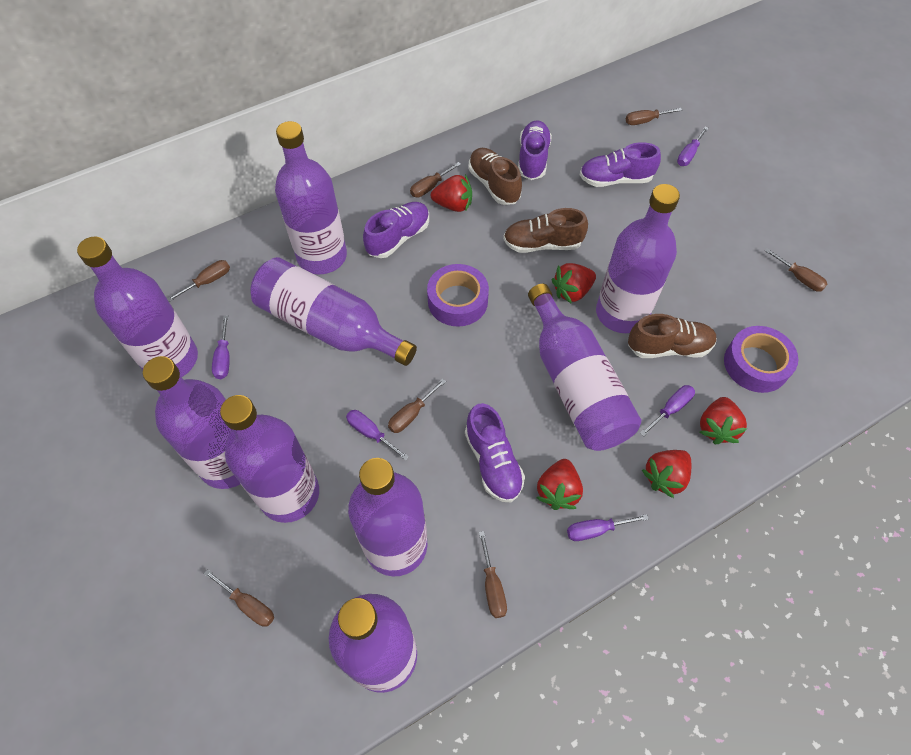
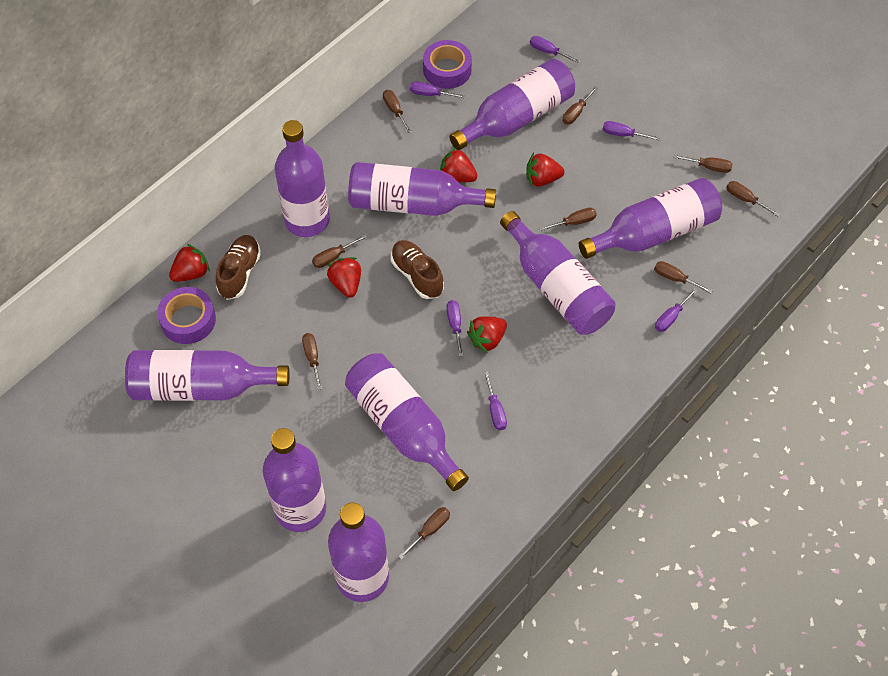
brown screwdriver: [167,260,230,302] [204,569,274,627] [388,379,446,433] [410,162,461,197] [479,531,507,618] [626,108,682,125] [764,248,828,292] = 7 -> [302,333,322,390] [312,234,367,268] [383,90,411,133] [398,507,450,560] [539,208,597,231] [563,86,598,124] [654,261,713,293] [673,155,732,173] [726,181,780,216] = 9
brown shoe: [468,148,522,205] [503,208,588,253] [628,314,717,358] = 3 -> [216,235,261,300] [391,240,444,299] = 2
purple screwdriver: [212,315,230,379] [346,410,409,461] [567,514,649,541] [640,385,695,437] [677,127,708,166] = 5 -> [410,81,466,98] [447,300,463,357] [484,371,507,430] [530,36,580,63] [603,121,660,140] [655,288,697,332] = 6
purple shoe: [363,202,429,258] [465,403,525,502] [518,120,552,180] [580,142,661,187] = 4 -> none = 0

